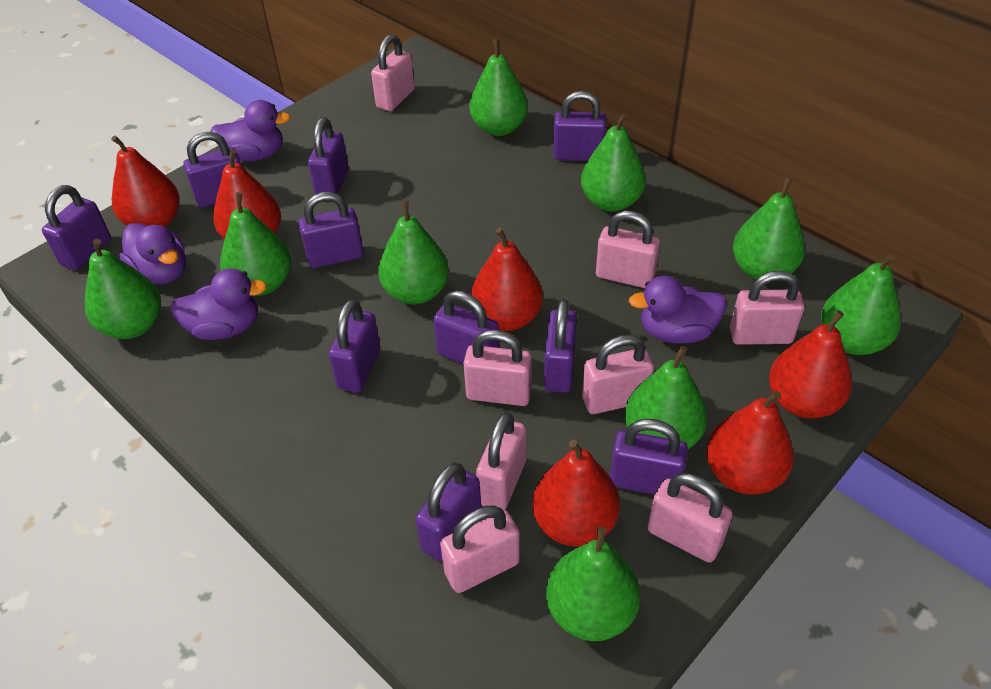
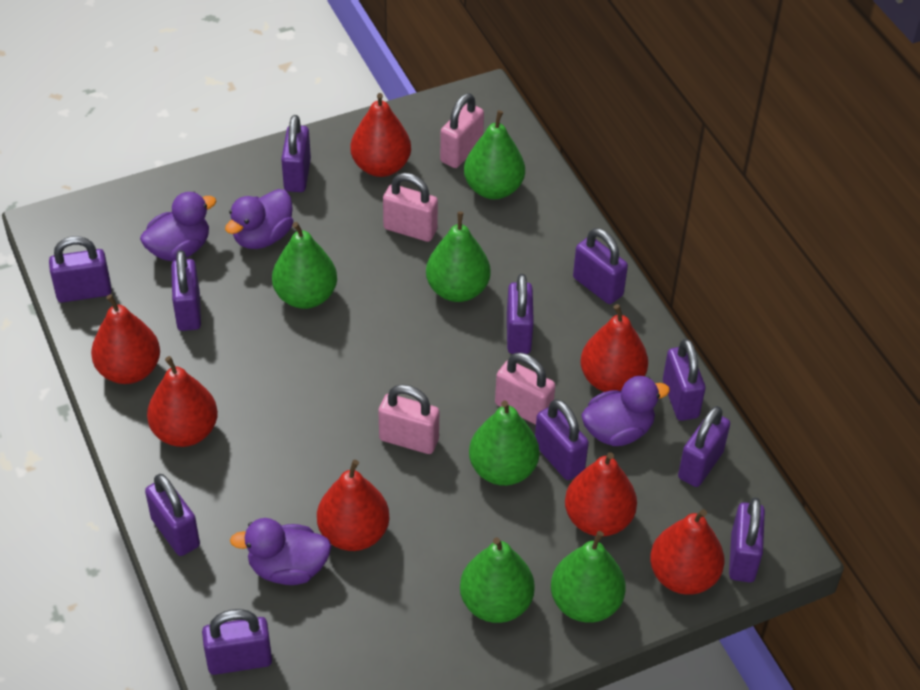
green pear: [85,239,161,339] [220,192,291,296] [378,200,449,304] [469,39,528,136] [546,526,640,641] [581,113,646,212] [625,346,707,449] [733,177,805,279] [821,254,901,355] = 9 -> [272,222,337,309] [426,212,491,302] [460,537,535,623] [464,110,525,199] [469,400,539,486] [551,531,626,623] = 6
pink padlock: [371,34,415,111] [440,505,520,593] [463,330,532,406] [476,412,526,510] [582,335,654,414] [596,211,660,288] [648,473,733,563] [730,270,805,345] = 8 -> [379,385,439,454] [383,173,438,242] [440,93,484,168] [495,353,555,425] = 4
purple padlock: [42,185,111,270] [183,132,241,208] [299,192,364,268] [308,117,349,195] [329,299,380,393] [415,463,481,562] [433,291,499,364] [544,299,577,393] [553,91,606,161] [610,419,688,495] = 10 -> [49,236,111,303] [145,474,200,556] [171,250,201,331] [202,609,272,675] [281,115,311,192] [507,274,534,354] [535,399,589,480] [573,228,628,304] [663,339,706,421] [678,406,730,487] [729,498,765,582] = 11
red pear: [111,135,180,227] [213,149,281,240] [471,228,543,331] [532,439,620,547] [706,391,794,495] [769,310,852,419] = 6 -> [91,294,160,384] [147,356,218,447] [317,460,389,551] [351,93,411,177] [565,452,637,536] [581,304,648,392] [650,509,725,595] = 7

